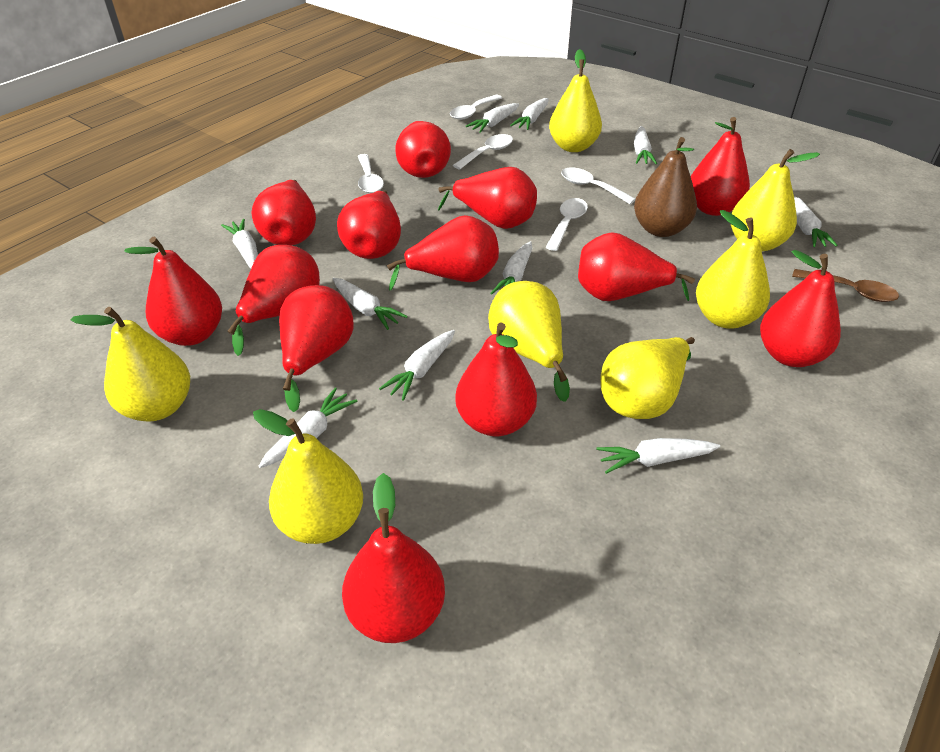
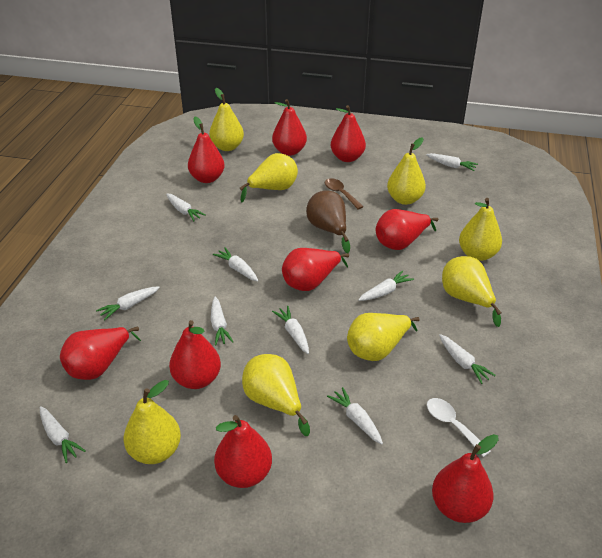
red pear: [124,237,222,346] [227,245,320,356] [251,180,316,246] [279,285,354,412] [337,191,401,259] [342,473,445,643] [387,215,499,290] [395,121,451,178] [438,167,537,229] [455,323,537,436] [578,232,695,301] [691,117,750,216] [760,250,841,367] = 13 -> [60,326,141,380] [169,320,221,389] [188,117,225,183] [214,415,272,488] [272,99,307,156] [282,248,349,291] [331,105,366,162] [376,209,438,250] [432,434,498,523] = 9
white spoon: [358,154,384,193] [450,95,502,120] [453,134,513,170] [546,198,588,251] [561,167,636,204] = 5 -> [427,398,491,457] = 1
yellow pear: [71,307,190,422] [253,409,363,544] [488,281,570,402] [549,49,602,152] [600,337,695,419] [696,210,770,328] [731,149,820,252] = 7 -> [124,380,181,464] [209,88,244,151] [240,153,298,203] [242,354,310,436] [347,313,420,361] [387,137,426,205] [442,256,501,327] [459,198,502,261] = 8

